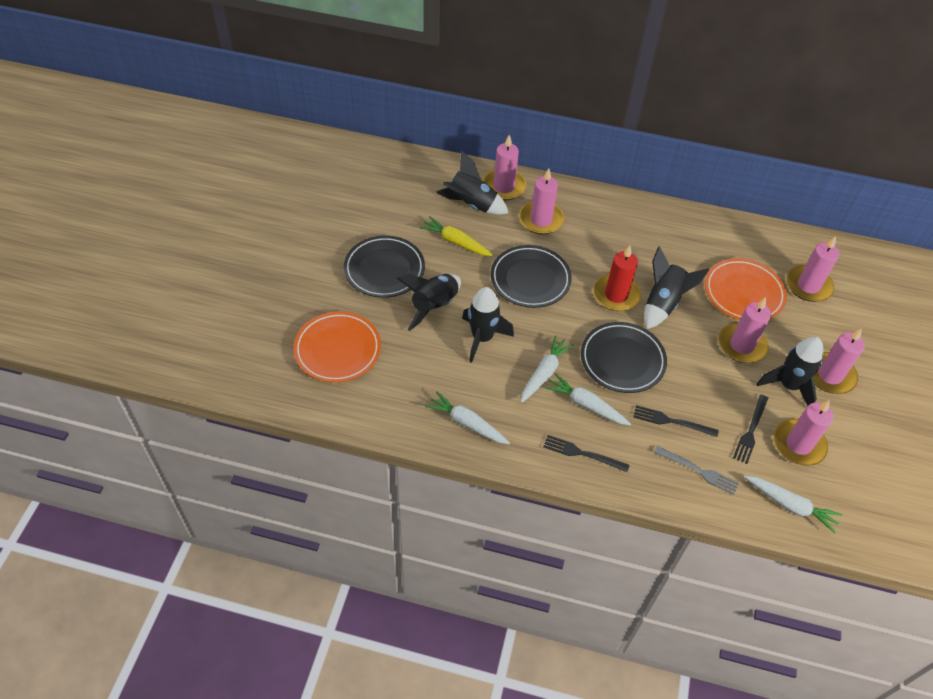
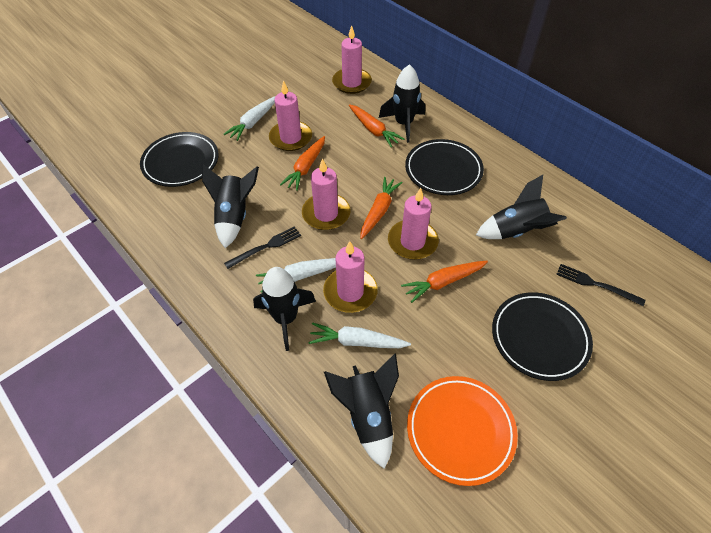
black fork: [543,435,630,472] [633,405,719,437] [733,395,768,464] = 3 -> [224,226,301,269] [556,264,645,306] = 2
grey fork: [654,446,739,495] = 1 -> none = 0
orange carrot: none = 0 -> [280,136,325,191] [349,104,404,147] [360,177,403,239] [401,261,488,303] = 4
orange plate: [293,311,381,383] [705,258,787,320] = 2 -> [407,376,518,486] = 1
pink candle: [483,135,526,200] [519,169,564,234] [718,297,771,363] [774,400,834,466] [787,236,839,302] [813,328,865,394] = 6 -> [269,80,312,151] [302,158,350,230] [323,241,378,313] [332,25,372,94] [388,188,439,260] = 5
red candle: [593,245,641,311] = 1 -> none = 0
white carrot: [425,391,510,445] [521,335,574,403] [545,373,631,426] [745,476,842,533] = 4 -> [224,96,276,141] [256,258,336,293] [308,322,411,348] = 3
yellow carrot: [419,216,493,256] = 1 -> none = 0

